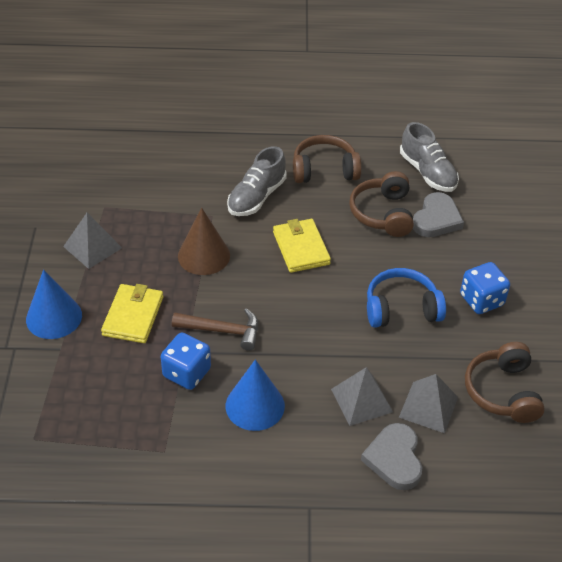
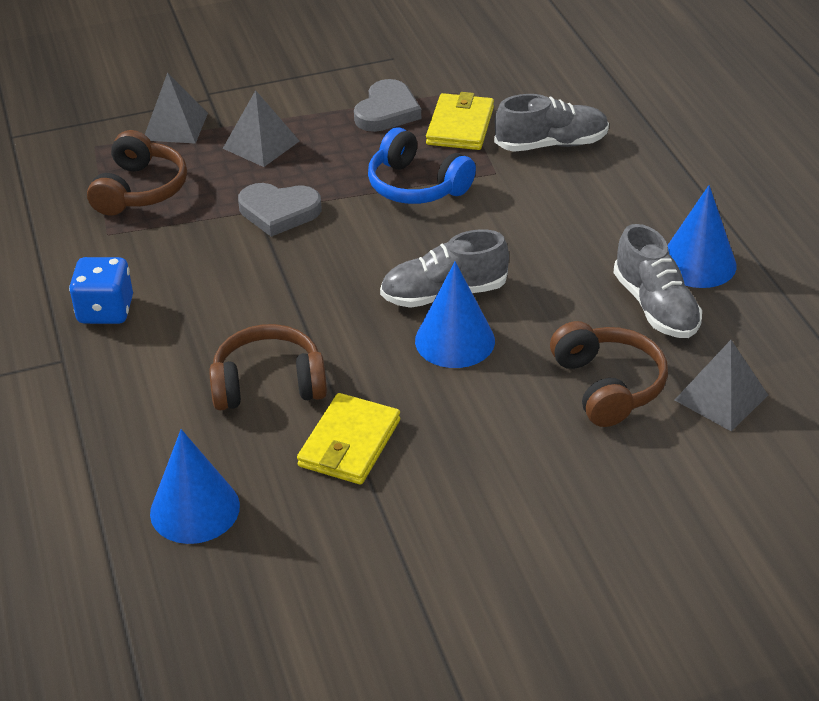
blue cone: [26,269,82,339] [226,360,285,431] = 2 -> [150,429,240,544] [415,262,495,368] [667,185,737,288] = 3
blue dice: [160,333,211,390] [460,262,510,314] = 2 -> [69,257,133,324] = 1
brown cone: [178,208,230,275] = 1 -> none = 0
brown hammer: [172,308,258,351] = 1 -> none = 0
grey shoe: [227,146,287,216] [400,122,459,192] = 2 -> [380,229,509,308] [494,94,609,152] [613,224,702,338] = 3

